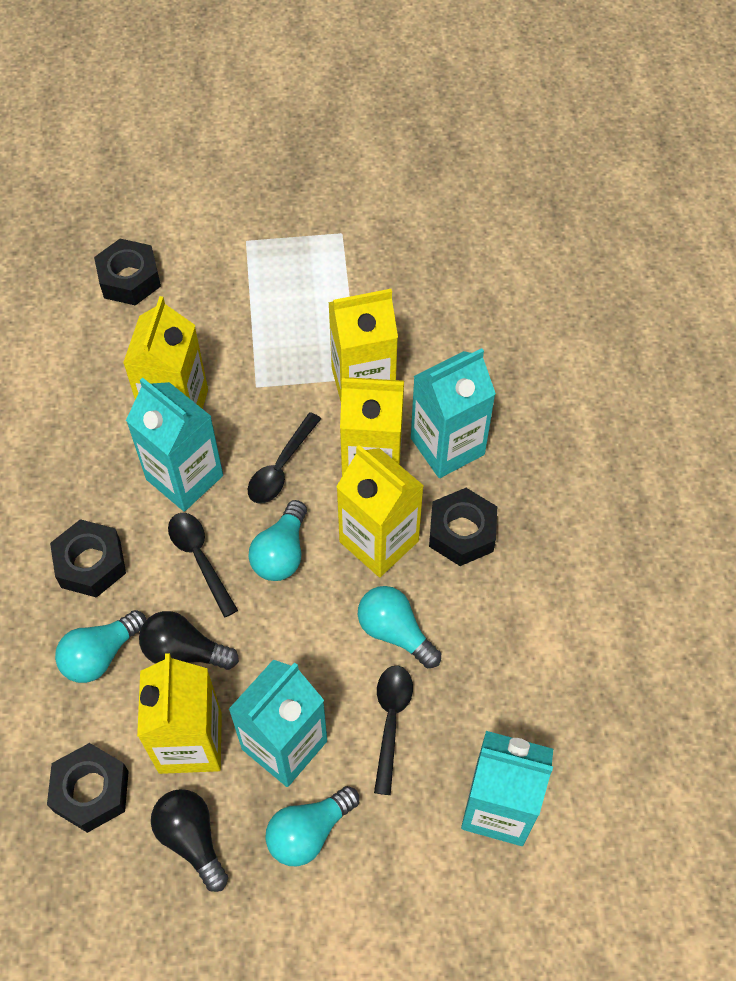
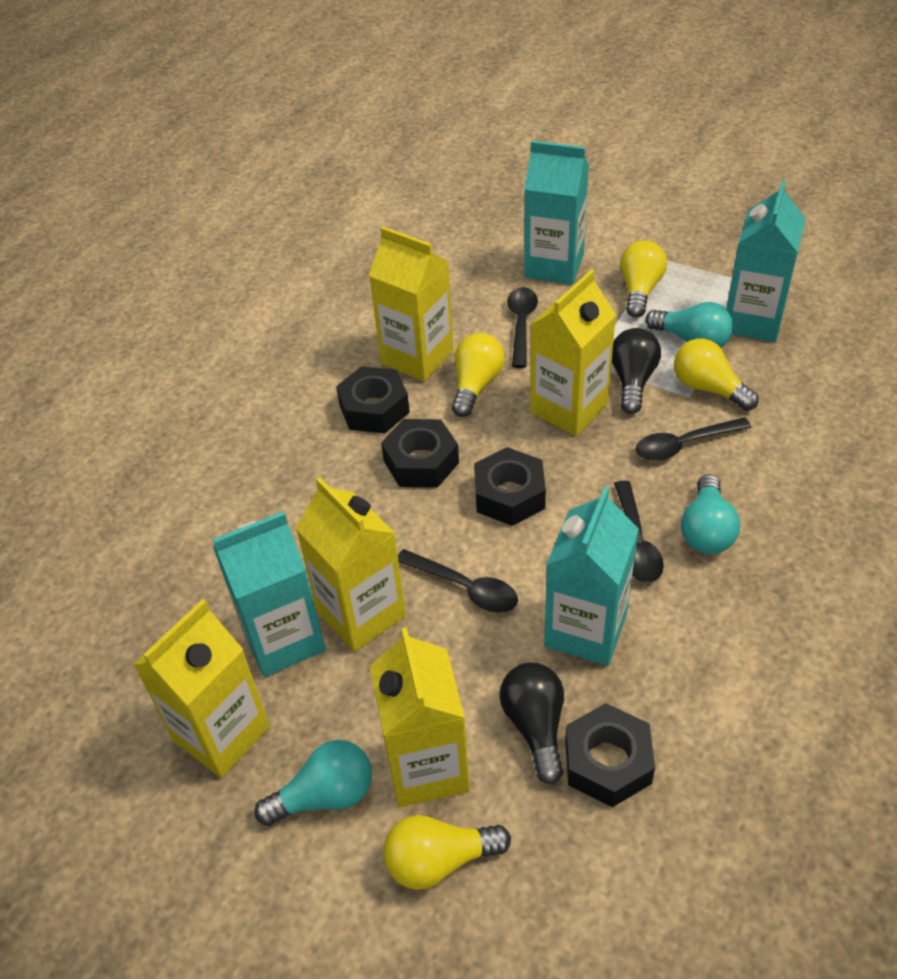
black spoon: [168,513,238,618] [248,412,321,504] [374,666,413,795] = 3 -> [398,549,518,613] [507,287,538,368] [614,480,664,583] [635,417,751,461] = 4
turquoise light bulb: [55,610,146,683] [248,500,307,581] [265,786,359,866] [358,586,441,668] = 4 -> [254,740,372,826] [645,302,733,348] [681,474,740,554] = 3
yellow light bulb: none = 0 -> [383,815,511,890] [452,333,505,417] [620,240,667,318] [674,338,758,411] = 4

